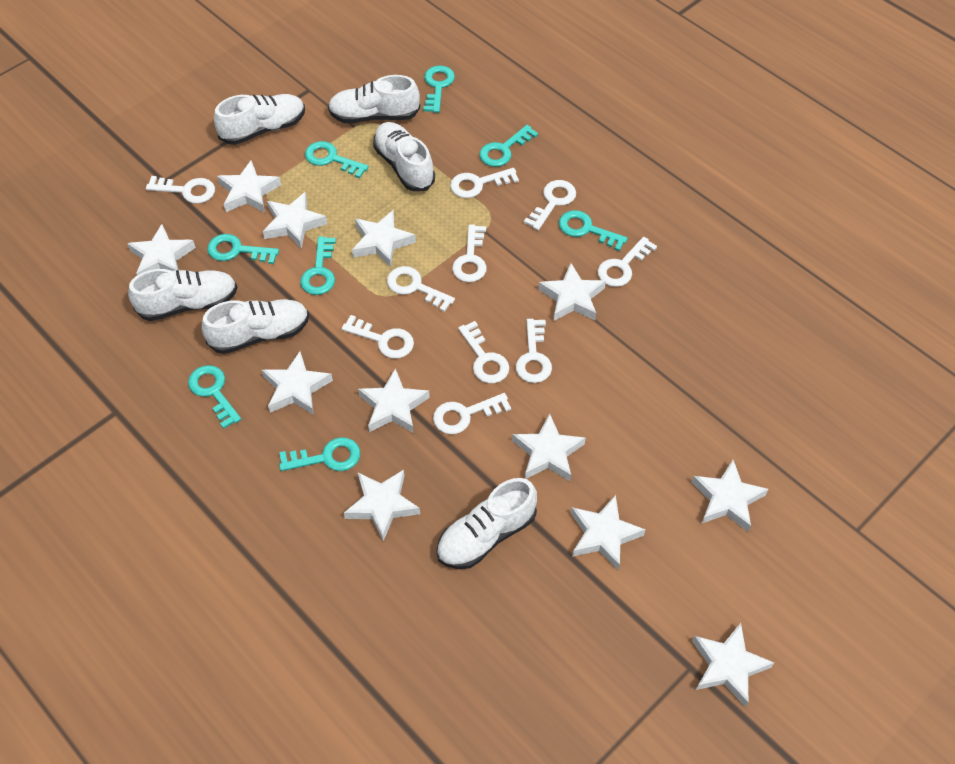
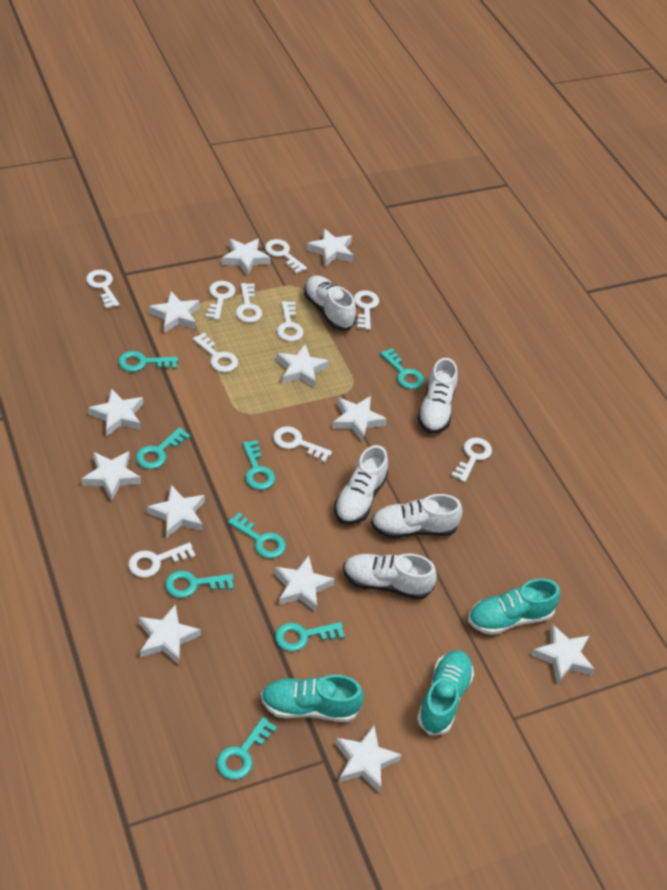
turquoise shoe: none = 0 -> [261,675,364,722] [417,650,474,735] [468,578,560,635] = 3
white shoe: [128,269,238,321] [202,299,309,354] [214,94,305,145] [328,75,420,123] [373,122,435,191] [436,478,537,569] = 6 -> [304,275,356,330] [334,445,388,525] [343,553,437,600] [371,494,462,538] [417,358,458,433] = 5

